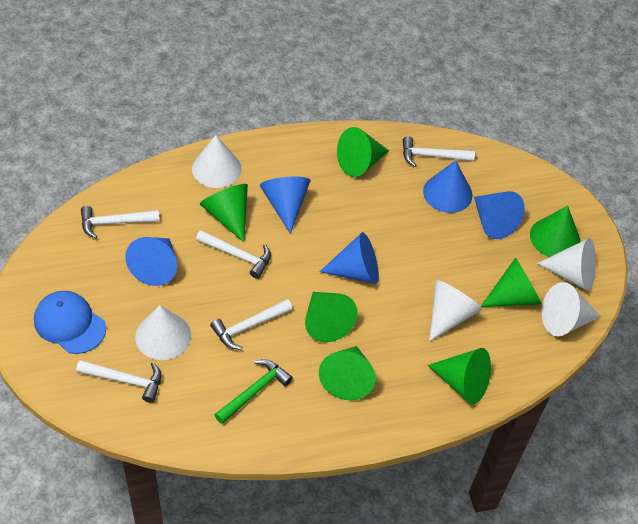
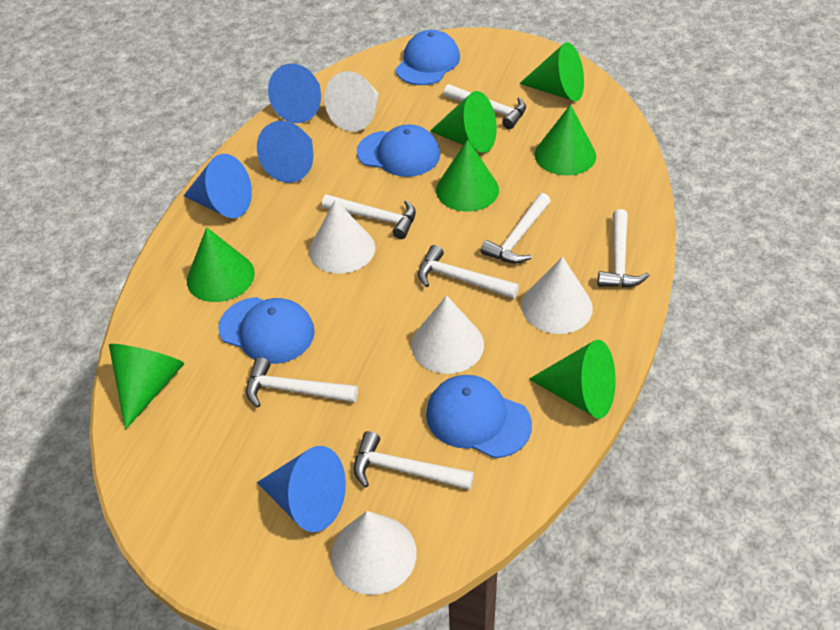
blue cap: [34,291,106,354] = 1 -> [218,297,315,364] [357,124,440,177] [395,30,460,85] [426,375,532,458] = 4
blue cone: [125,237,177,286] [260,177,311,234] [320,232,379,284] [423,160,472,213] [474,191,525,239] = 5 -> [184,154,252,218] [257,121,314,183] [257,446,346,532] [268,64,321,123] = 4
green hammer: [214,359,293,424] = 1 -> none = 0
white hammer: [76,360,162,403] [81,206,160,239] [196,230,271,279] [210,299,293,350] [403,136,475,167] = 5 -> [246,357,358,408] [322,195,416,239] [354,431,474,490] [418,245,519,299] [444,84,526,129] [480,193,551,264] [597,209,650,288] = 7

